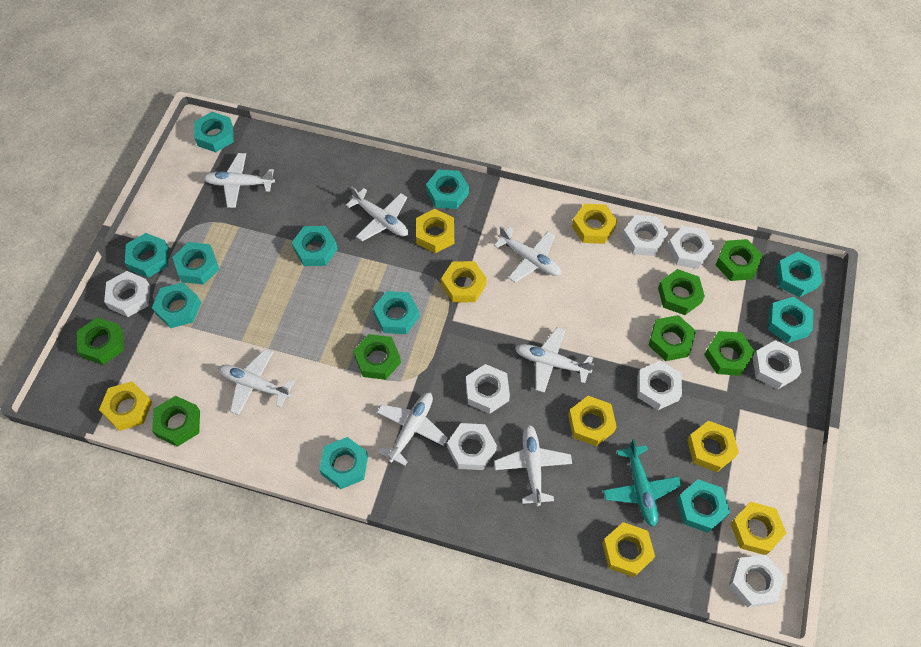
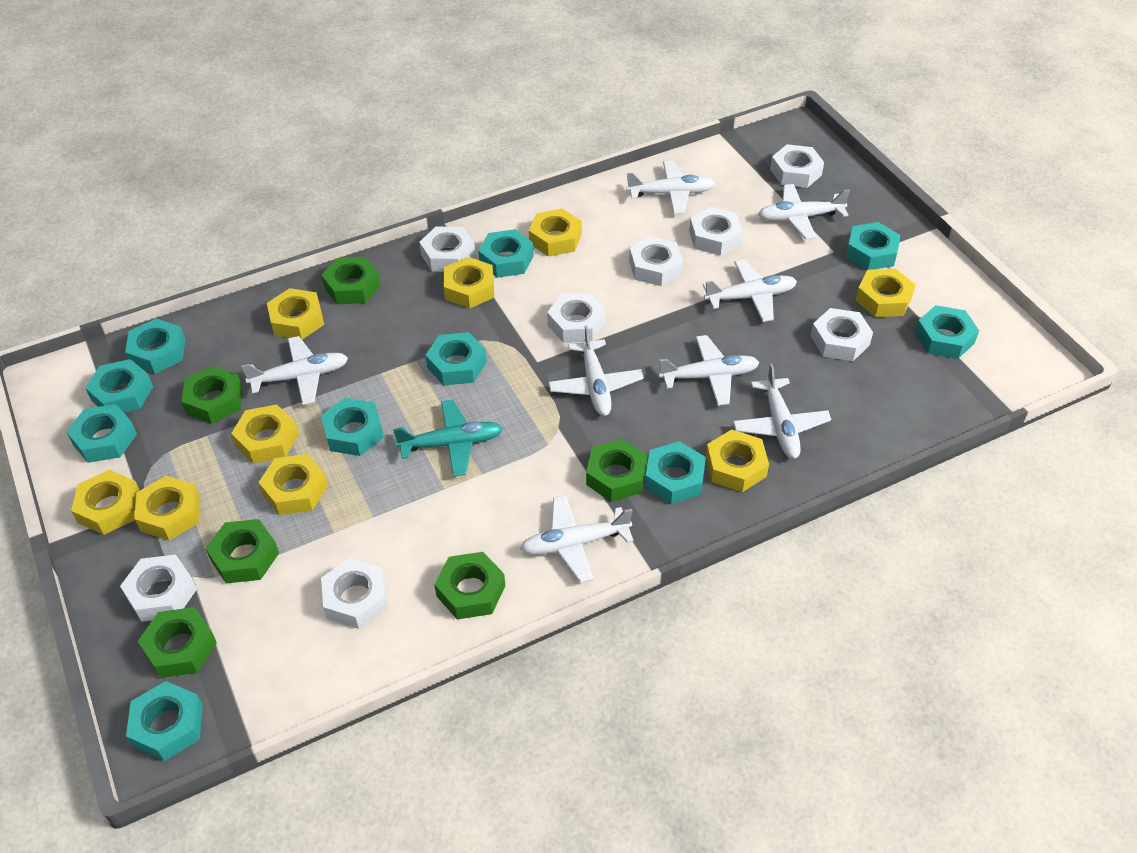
green nut: [77,317,124,365] [152,396,200,447] [353,334,401,380] [648,315,696,361] [658,269,705,315] [704,331,755,376] [716,239,763,281] = 7 -> [138,607,217,678] [181,366,242,424] [205,519,279,583] [321,257,381,304] [434,552,505,619] [586,439,647,502] = 6
turquoise nut: [125,233,169,278] [152,282,201,328] [172,242,219,285] [194,112,234,152] [292,226,338,266] [319,437,368,489] [373,291,419,334] [426,170,469,209] [677,479,730,533] [767,297,814,343] [776,252,822,297] = 11 -> [67,404,137,463] [86,359,153,413] [125,319,185,374] [126,681,203,761] [321,398,384,456] [425,332,487,385] [478,229,534,278] [645,441,706,504] [846,222,901,270] [915,305,979,359] = 10
white plane: [203,153,275,208] [218,349,294,415] [346,187,408,241] [377,393,448,466] [494,226,561,282] [494,424,572,506] [515,327,594,393] = 7 -> [241,336,348,405] [520,495,634,583] [548,326,644,416] [626,161,715,214] [658,335,760,406] [703,260,797,322] [733,364,831,459] [758,184,850,239] = 8
yellow nut: [99,381,152,431] [416,209,454,253] [441,261,487,303] [568,396,617,446] [572,204,617,244] [602,522,655,577] [687,421,739,472] [730,502,786,555] = 8 -> [71,470,140,535] [135,476,200,541] [231,405,299,464] [258,454,328,515] [267,288,324,340] [444,257,494,309] [529,209,582,257] [706,429,769,492] [856,268,916,317] = 9

